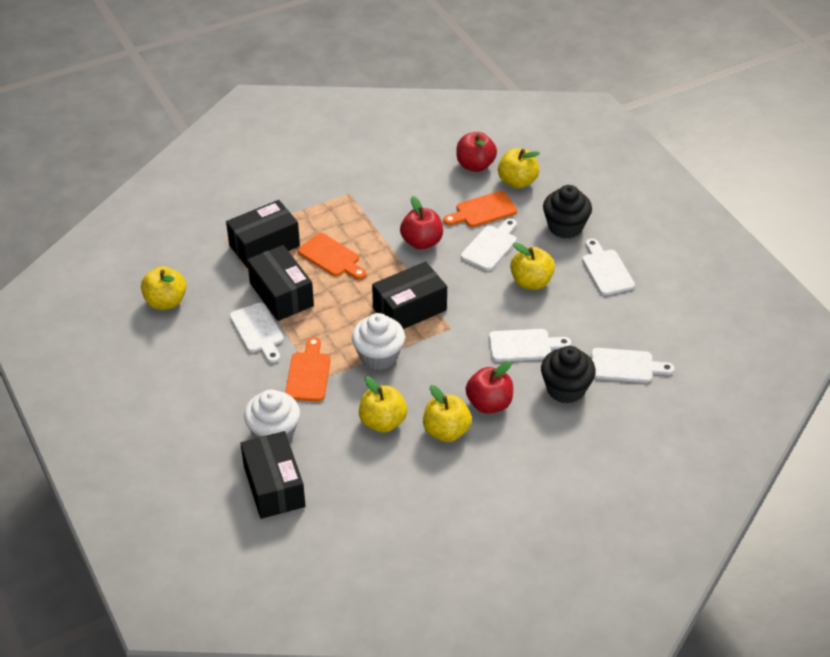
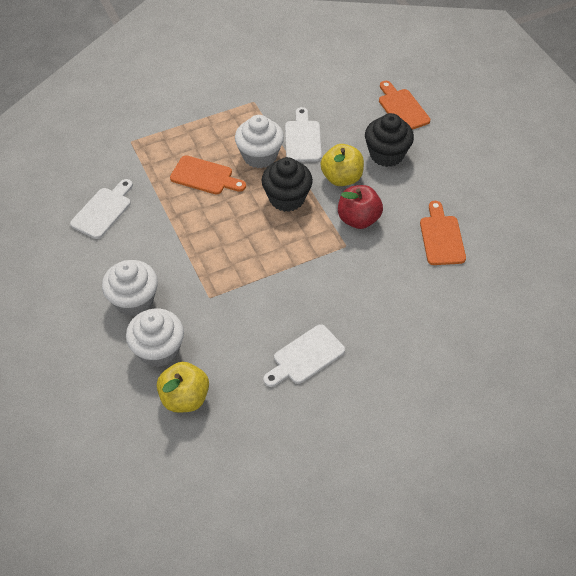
black box: [226,200,300,268] [240,431,306,519] [247,245,314,321] [372,261,447,329] = 4 -> none = 0
red apple: [400,196,443,250] [456,132,497,172] [466,361,513,413] = 3 -> [338,185,383,229] = 1
white cupcake: [244,389,300,442] [352,313,405,370] = 2 -> [102,260,158,316] [126,309,184,367] [235,115,284,168] = 3
white cutting board: [230,303,284,363] [461,219,517,271] [489,329,571,362] [582,239,635,295] [592,348,675,383] = 5 -> [70,179,133,239] [263,324,345,387] [285,107,322,162] = 3
yellow apple: [141,266,186,310] [359,376,407,433] [423,385,472,442] [498,148,540,189] [510,242,555,290] = 5 -> [157,362,209,413] [321,144,364,186] = 2

